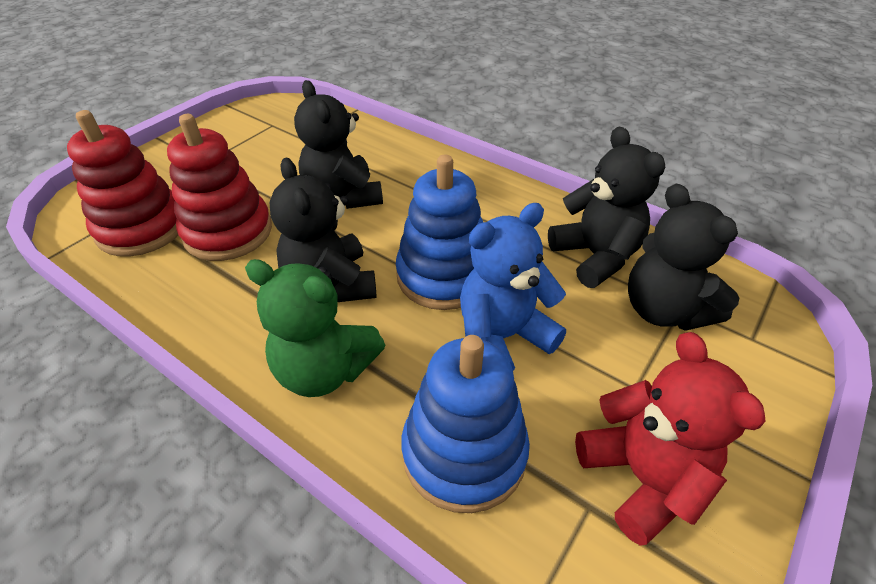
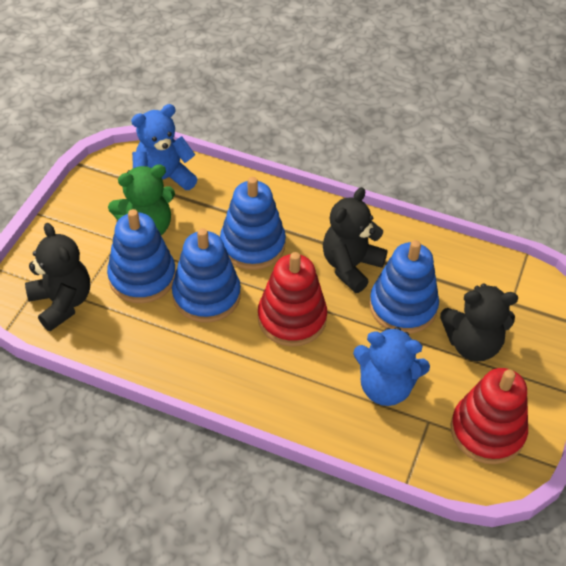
black teddy bear: [270,157,377,302] [294,80,383,209] [548,127,665,288] [628,184,739,331] = 4 -> [25,223,90,331] [323,187,388,293] [440,284,518,361] = 3
blue stacking toy: [396,155,483,310] [401,335,530,513] = 2 -> [107,209,176,303] [172,228,241,323] [220,177,286,270] [369,240,439,334] = 4
blue teddy bear: [460,203,566,371] = 1 -> [131,104,197,190] [353,327,430,406] = 2
red teddy bear: [575,332,766,546] = 1 -> none = 0

